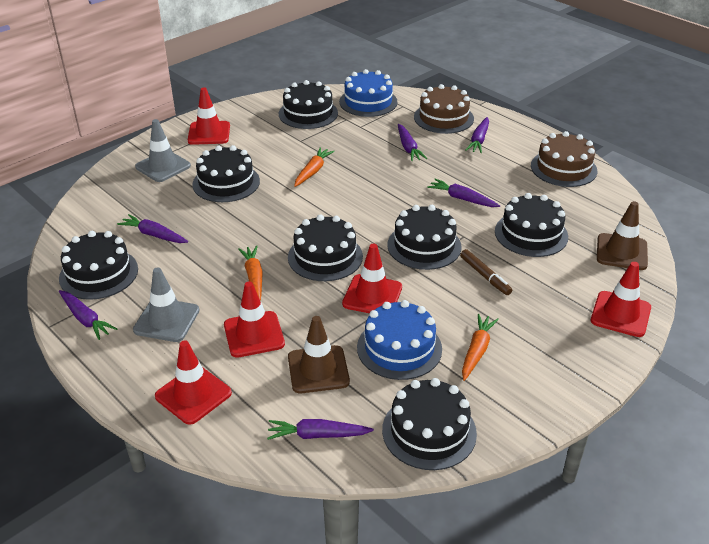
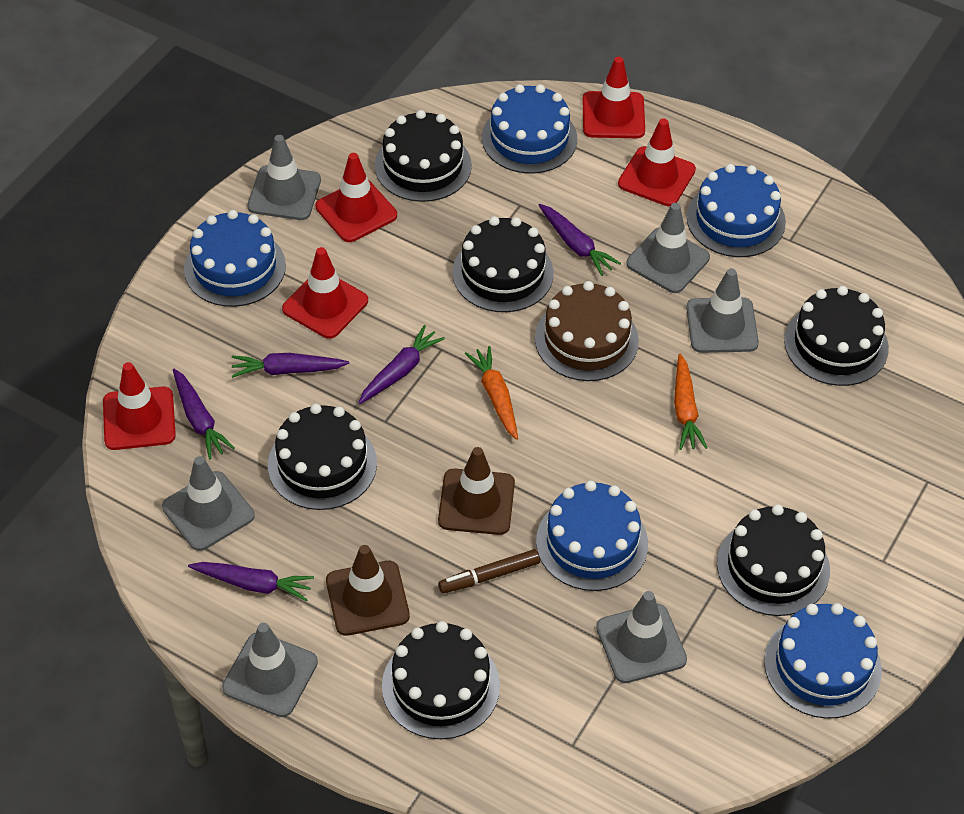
black cake: [59,231,138,300] [192,145,260,202] [279,80,338,129] [288,214,363,281] [382,378,477,470] [387,205,461,270] [495,193,568,257] = 7 -> [268,404,377,510] [375,110,472,202] [382,621,500,739] [452,216,553,312] [717,504,830,616] [784,286,889,386] = 6
blue cake: [339,69,398,117] [357,300,442,380] = 2 -> [184,210,286,307] [482,84,577,174] [536,480,648,591] [687,164,786,257] [764,603,882,719] = 5
brown cake: [414,84,474,134] [531,131,597,187] = 2 -> [535,281,639,381] = 1
grey traffic cone: [133,267,200,342] [135,119,191,182] = 2 -> [162,456,254,551] [222,623,318,717] [247,135,321,220] [596,591,687,683] [626,203,710,293] [686,268,759,353] = 6
orange carrot: [238,246,263,301] [294,147,335,187] [462,314,499,381] = 3 -> [465,346,518,440] [674,354,707,450] = 2
purple carrot: [59,290,117,340] [117,214,188,243] [267,419,374,440] [398,124,427,161] [427,179,500,207] [466,117,489,153] = 6 -> [173,369,235,459] [188,562,314,602] [232,353,349,378] [358,325,445,404] [539,204,621,276] = 5

